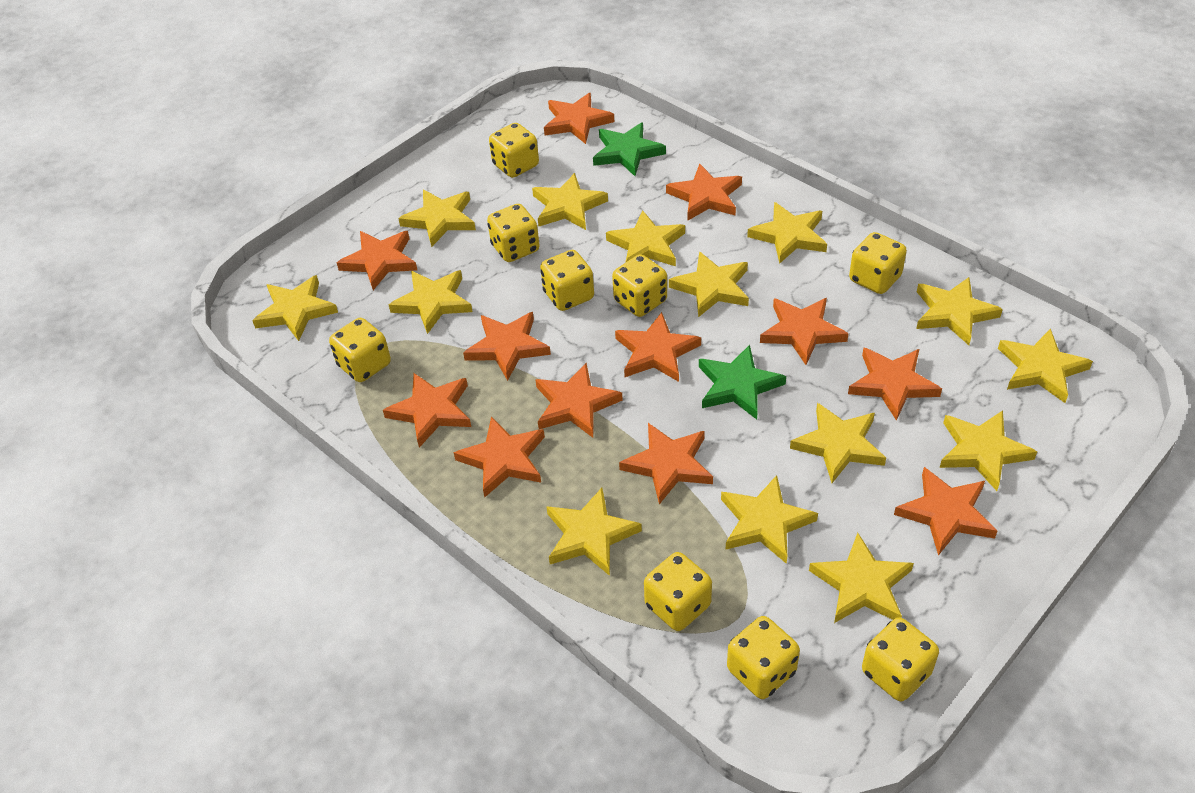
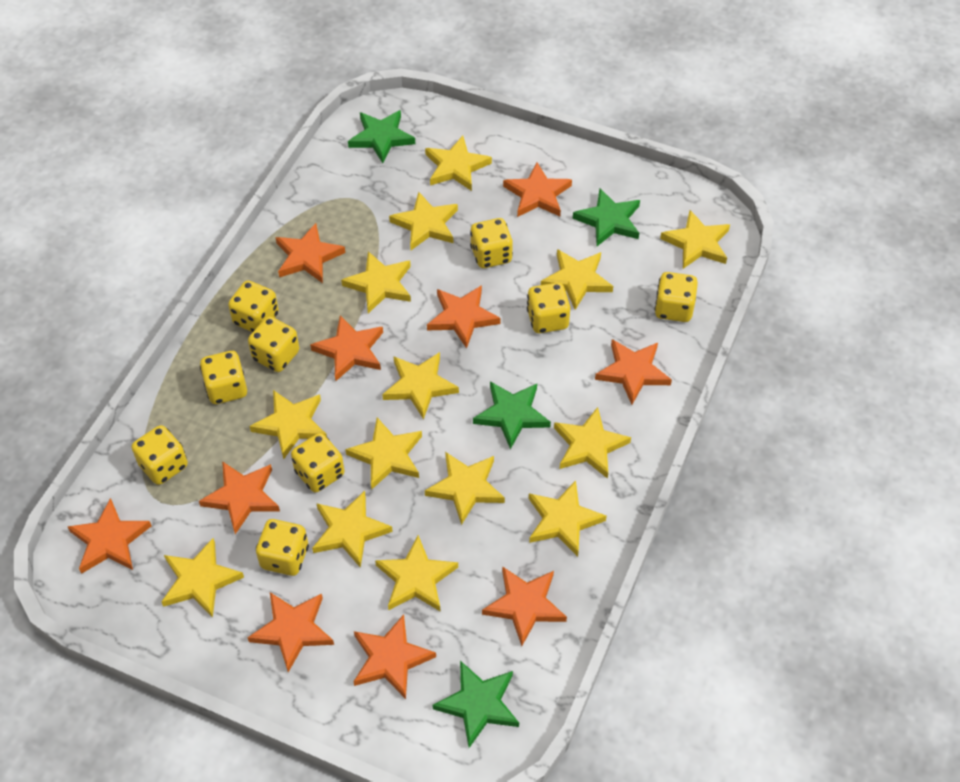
green star: [593,122,666,176] [699,345,786,420] = 2 -> [348,110,415,163] [432,661,519,748] [473,381,551,450] [573,188,640,246] = 4
orange star: [337,231,417,290] [383,373,471,448] [454,417,545,497] [463,312,551,381] [535,363,623,438] [544,93,614,144] [615,312,701,382] [619,423,713,504] [666,164,742,220] [760,298,849,365] [848,348,942,421] [894,467,997,556] = 12 -> [67,498,151,574] [199,461,280,534] [247,592,334,672] [275,223,345,283] [310,315,383,381] [353,614,436,699] [427,285,501,349] [482,566,567,646] [503,162,572,217] [595,339,672,404] = 10

